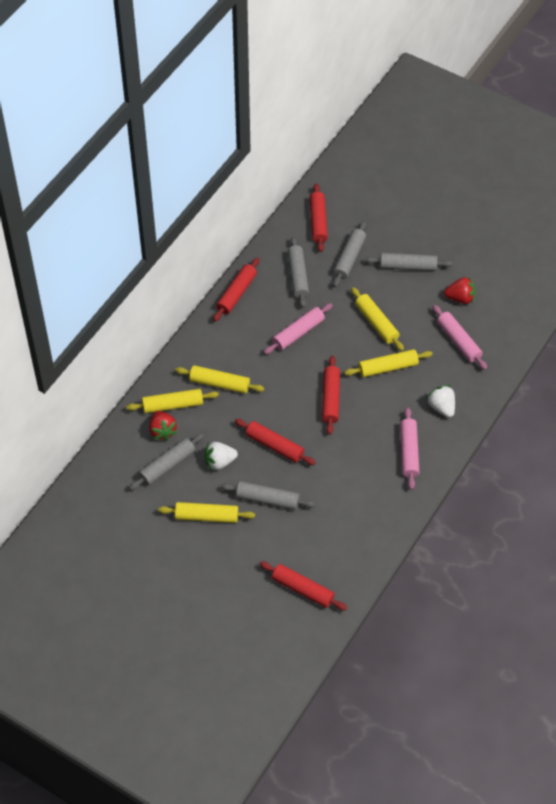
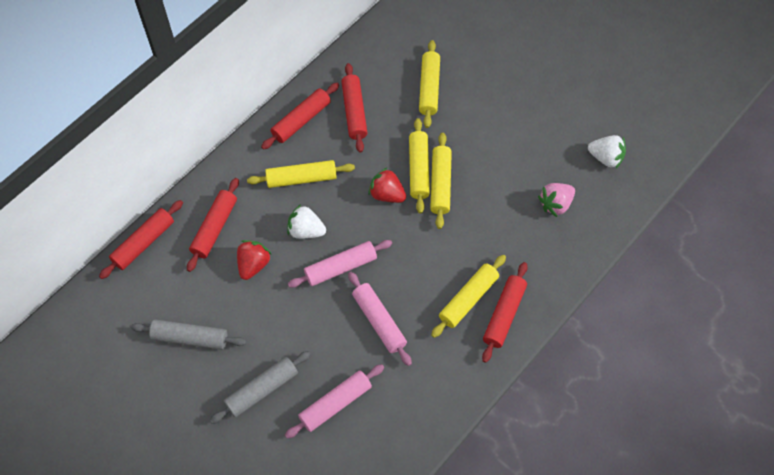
grey rolling pin: [129,433,204,490] [221,481,315,510] [287,237,309,308] [333,221,366,287] [365,253,453,271] = 5 -> [131,319,246,350] [210,351,311,424] = 2
pink strawberry: none = 0 -> [538,183,575,217] = 1

